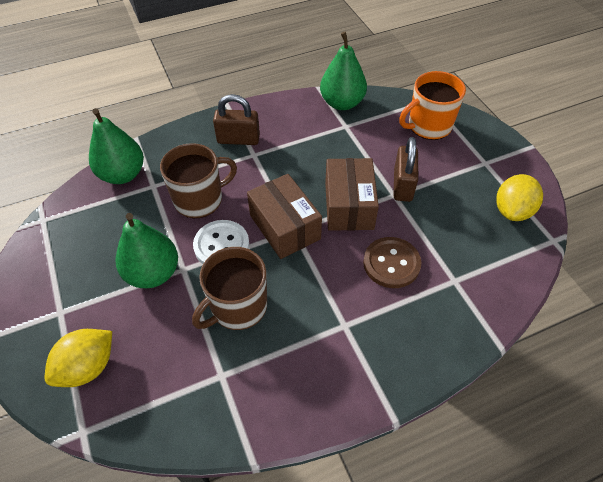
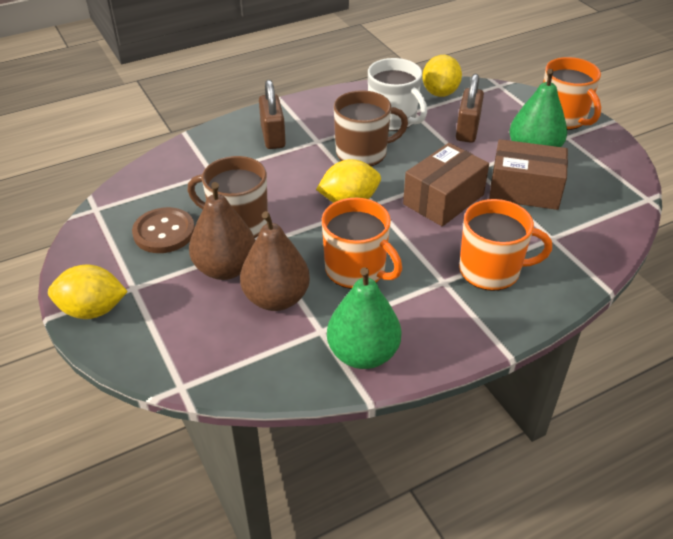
brown pear: none = 0 -> [189,182,255,280] [240,211,310,311] = 2
green pear: [89,108,144,184] [116,213,178,288] [320,32,367,110] = 3 -> [327,267,401,369] [510,69,567,147] = 2
orange mug: [399,71,466,140] = 1 -> [322,198,402,289] [459,199,552,291] [543,57,601,130] = 3
white button: [193,220,249,264] = 1 -> none = 0
white mug: none = 0 -> [368,58,427,131] = 1
yellow lemon: [45,329,112,387] [496,174,543,221] = 2 -> [48,264,128,319] [316,159,381,203] [422,55,462,97] = 3

